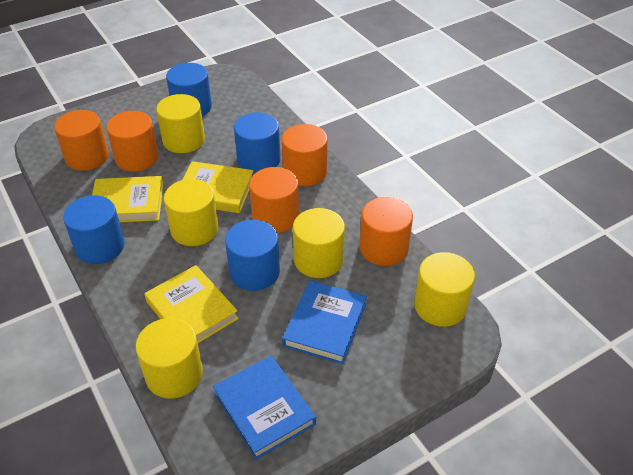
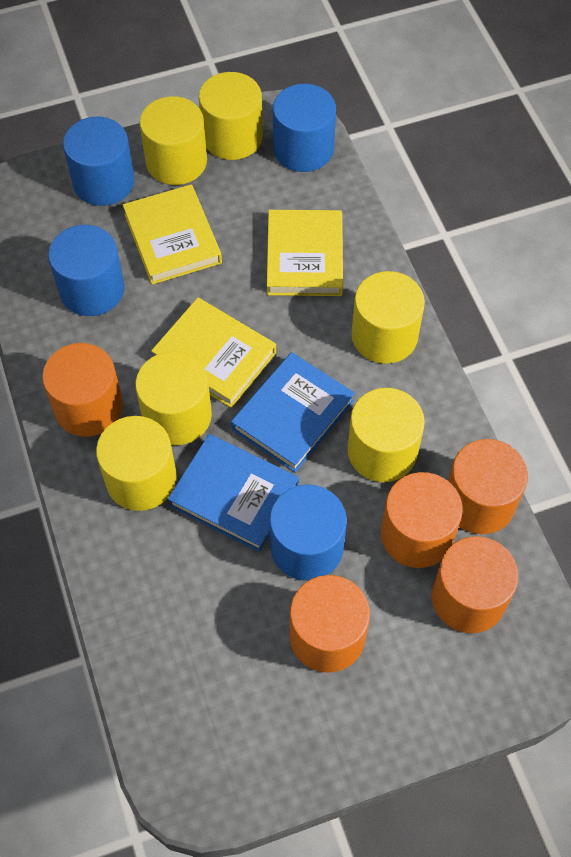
yellow cylinder: [135,318,203,399] [156,94,205,153] [164,179,219,246] [293,208,345,278] [414,252,475,327] = 5 -> [96,416,177,511] [135,351,212,445] [139,96,207,185] [199,72,263,160] [347,388,425,482] [351,271,425,364] = 6

